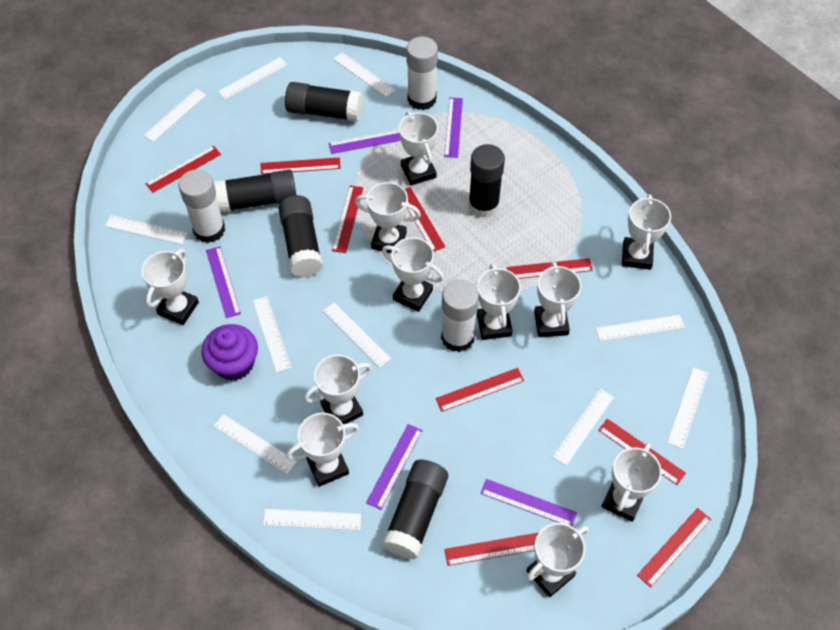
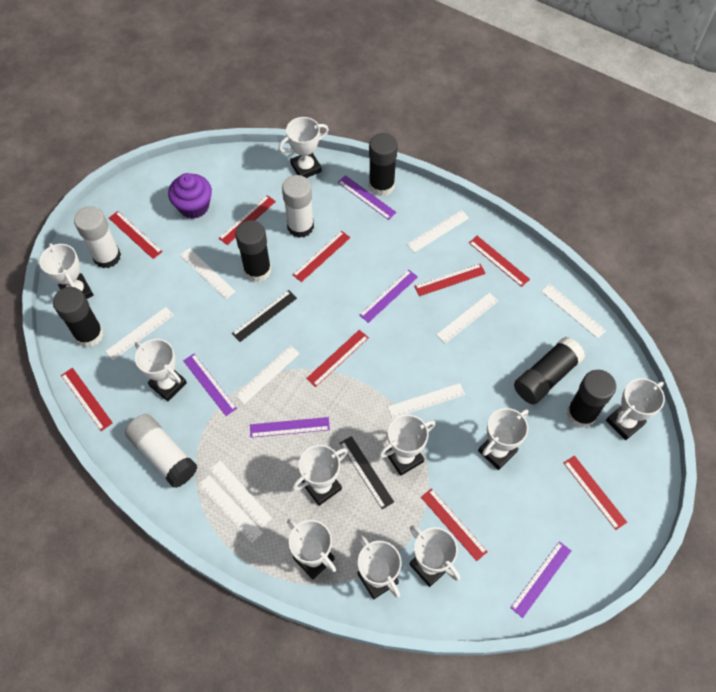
black ruler: none = 0 -> [232,290,297,342] [340,436,394,509] = 2
white ruler: [105,215,187,245] [143,89,206,142] [213,414,297,474] [218,57,288,100] [253,296,291,373] [263,509,361,531] [323,302,391,368] [333,52,396,97] [552,389,614,466] [596,315,684,342] [667,368,708,449] = 11 -> [105,307,174,360] [180,248,236,299] [198,475,263,543] [209,460,272,528] [235,345,300,404] [388,383,465,419] [407,210,469,253] [436,293,498,343] [541,284,606,339] = 9
white trophy: [142,249,199,325] [286,413,359,487] [304,355,372,424] [355,182,421,253] [382,237,444,312] [399,111,438,186] [477,264,521,340] [526,523,589,597] [534,261,581,337] [601,443,662,522] [622,195,671,270] = 11 -> [39,243,94,299] [135,339,187,401] [278,117,329,178] [287,519,336,579] [292,445,348,506] [358,535,401,599] [379,415,435,476] [410,525,460,587] [478,408,528,470] [606,378,665,440] = 10

